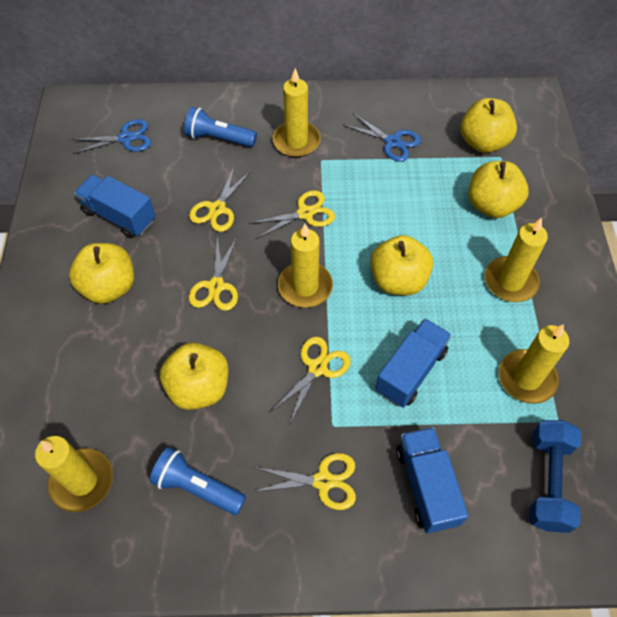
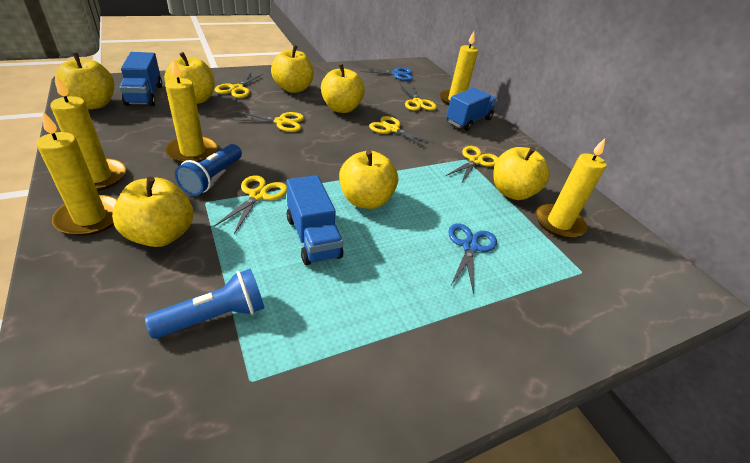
blue dumbbell: [529,420,581,533] = 1 -> none = 0
yellow apple: [69,243,134,304] [160,342,229,410] [370,235,433,296] [461,98,517,153] [468,161,529,218] = 5 -> [55,53,114,110] [112,177,193,247] [164,52,215,104] [271,45,314,93] [321,64,365,113] [339,150,398,209] [493,147,550,200] = 7
yellow scissors: [189,165,251,232] [189,236,238,311] [249,190,335,239] [252,453,356,510] [270,337,351,425] = 5 -> [214,175,287,234] [215,72,263,98] [232,111,304,132] [369,116,435,148] [400,84,437,111] [446,146,498,184] = 6

